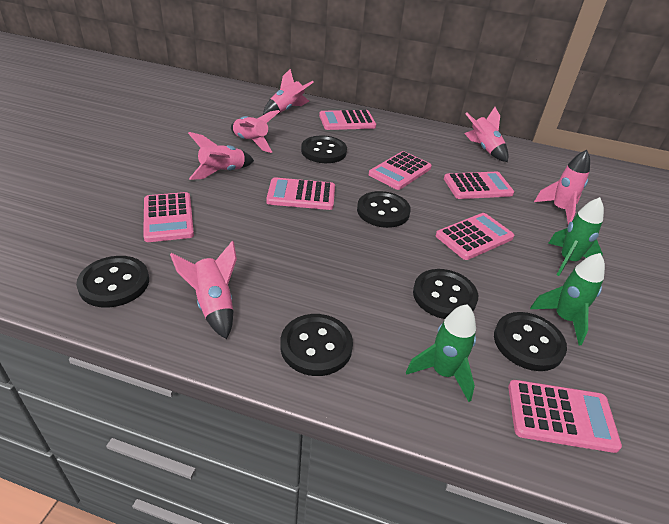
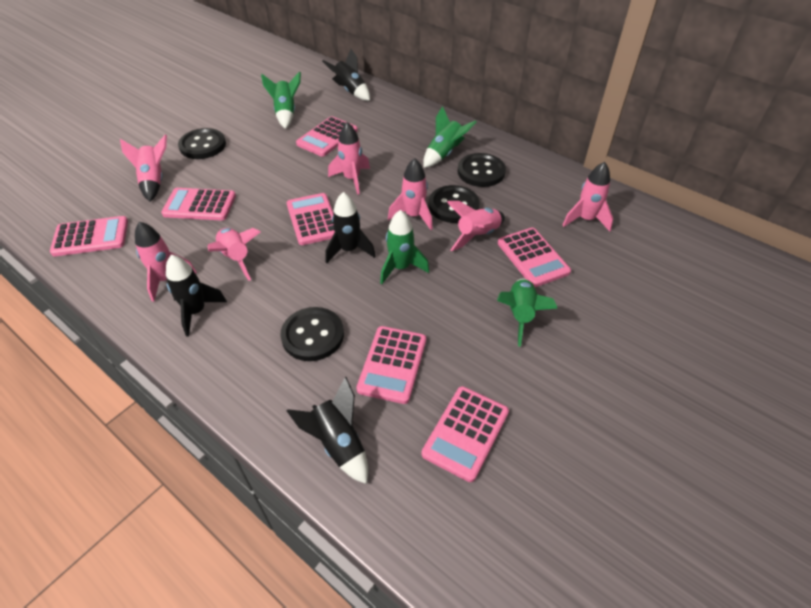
black button: [76,256,149,308] [280,314,353,376] [301,136,347,163] [357,191,411,228] [413,269,478,319] [494,312,567,371] = 6 -> [178,128,226,159] [280,307,344,361] [429,185,480,223] [458,153,506,187] = 4
black rocket: none = 0 -> [166,255,227,337] [287,377,368,484] [322,49,370,101] [326,192,376,263] = 4
green rocket: [406,304,476,402] [530,253,605,345] [548,197,604,276] = 3 -> [261,71,301,129] [380,210,429,284] [423,106,476,168] [497,278,558,347] = 4
pink rocket: [170,241,237,339] [188,132,254,180] [231,110,280,153] [263,69,314,115] [464,107,508,162] [534,150,590,224] = 6 -> [120,134,167,202] [135,222,197,302] [208,228,260,281] [328,122,370,195] [388,158,433,230] [447,201,505,251] [562,162,613,231] = 7

